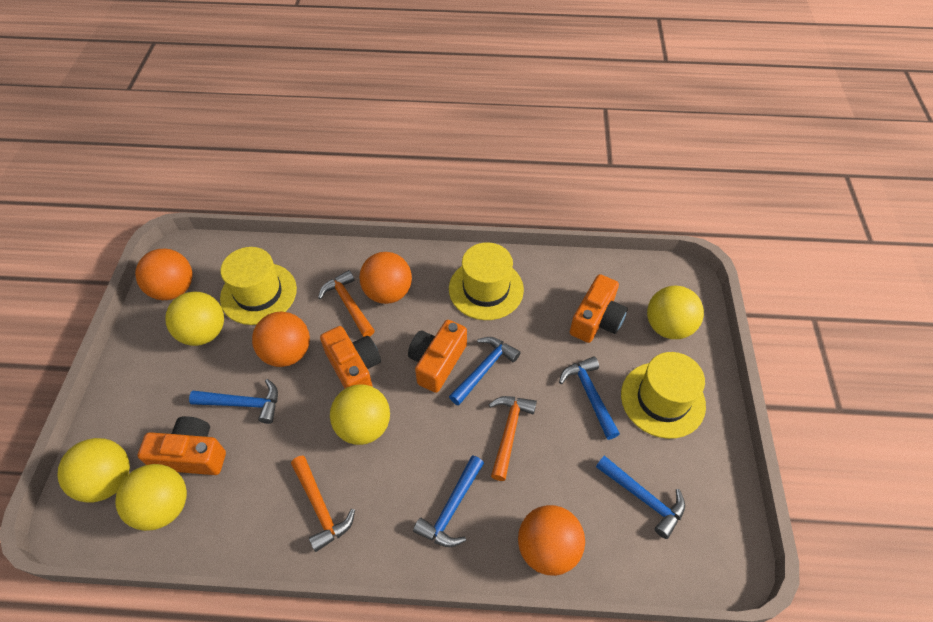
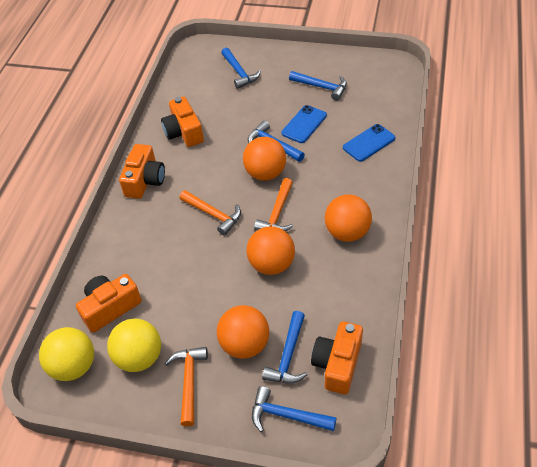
blue phone: none = 0 -> [281,105,327,143] [343,124,395,162] = 2
yellow ball: [58,438,130,503] [115,464,187,531] [165,292,224,346] [330,384,390,445] [647,286,704,339] = 5 -> [39,327,94,381] [107,318,161,372] = 2
yellow hat: [220,247,297,325] [449,242,524,320] [621,352,706,439] = 3 -> none = 0

